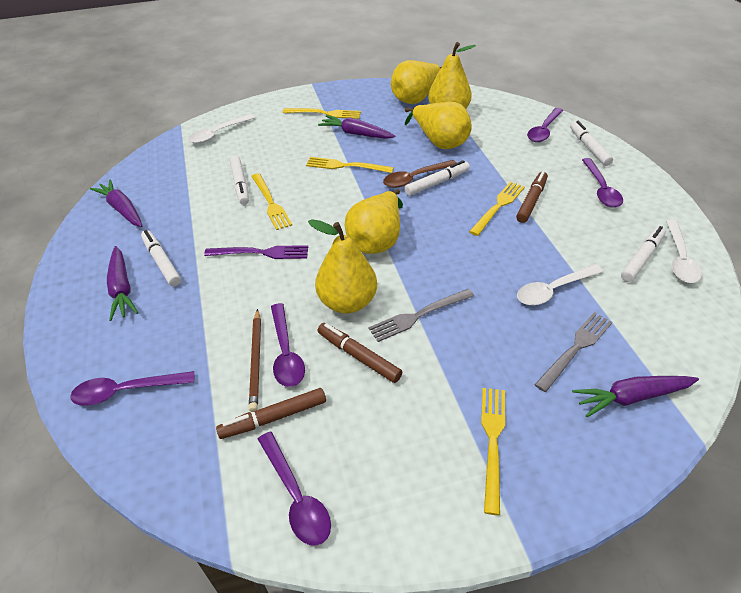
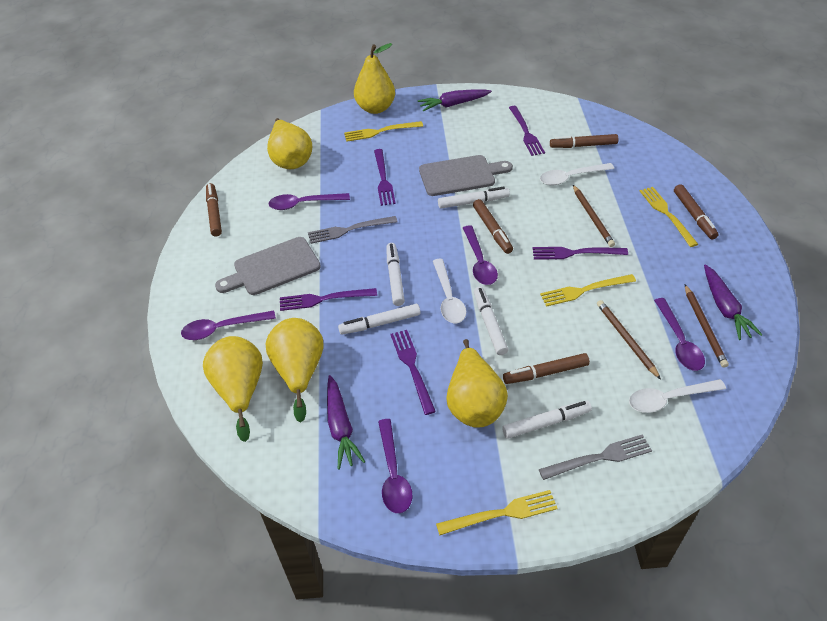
brown marker: [216,388,326,439] [318,323,402,383] [516,171,548,223] = 3 -> [206,183,222,237] [473,199,513,254] [503,353,590,384] [550,134,619,148] [674,184,719,239] = 5
brown pencil: [249,309,261,412] = 1 -> [573,185,615,247] [597,300,661,380] [685,285,729,368] = 3
brown spoon: [383,160,457,188] = 1 -> none = 0
grey cutting board: none = 0 -> [215,237,321,295] [419,155,513,196] = 2
purple carrot: [90,180,142,227] [107,246,138,321] [318,115,395,139] [572,376,699,417] = 4 -> [327,375,365,470] [418,89,492,111] [704,264,763,340] = 3
purple fork: [204,245,308,259] = 1 -> [280,288,377,311] [374,149,396,206] [390,330,436,415] [509,106,545,156] [533,247,628,260] = 5
yellow fork: [251,173,292,230] [283,108,361,119] [306,157,394,173] [469,182,525,236] [481,388,505,515] = 5 -> [344,121,423,142] [436,490,558,535] [540,274,636,307] [640,187,698,247] = 4

